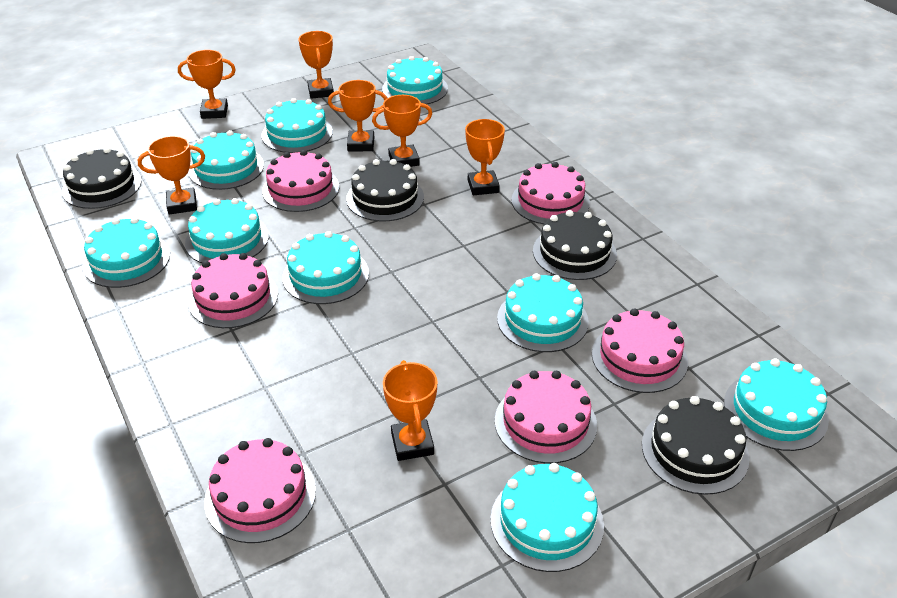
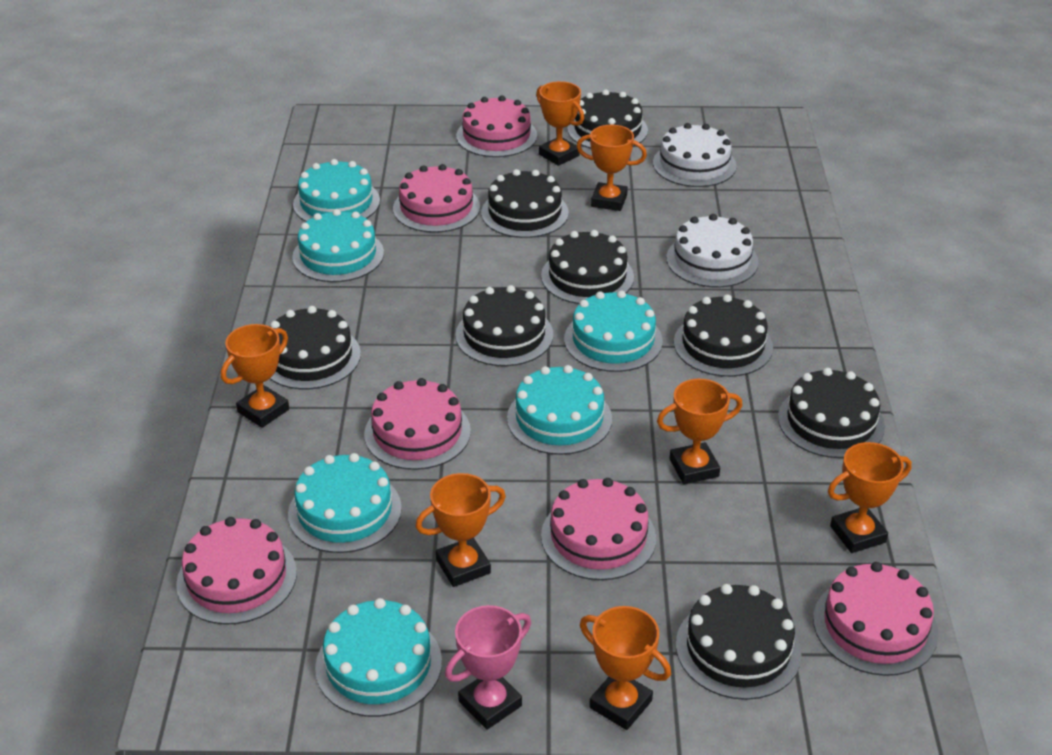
black cake: [62,147,142,209] [346,159,424,222] [533,210,617,280] [642,396,750,495] = 4 -> [270,306,361,389] [455,285,553,366] [481,169,569,238] [541,230,634,304] [567,89,648,149] [674,294,773,377] [676,584,802,700] [778,368,885,458] = 8
pink trophy: none = 0 -> [445,605,531,730] = 1
turquoise cake: [83,217,170,288] [185,198,269,263] [188,130,264,190] [261,98,333,153] [282,231,369,304] [382,56,448,104] [491,463,604,572] [497,273,589,352] [724,358,829,451] = 9 -> [288,453,402,553] [292,209,384,282] [293,159,380,222] [315,598,442,717] [507,365,612,455] [564,291,663,372] = 6
white cake: none = 0 -> [653,123,737,187] [666,214,759,288] = 2

